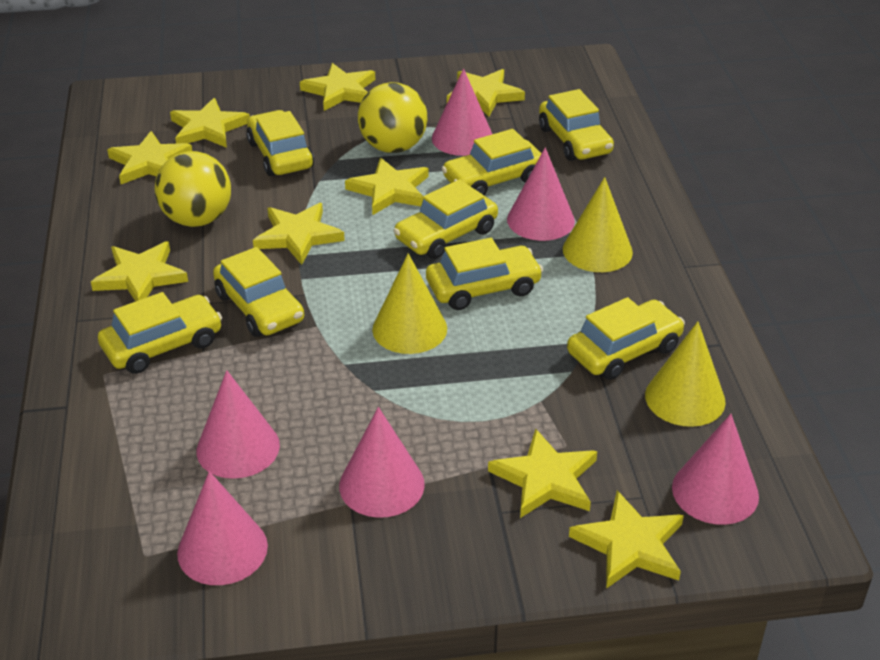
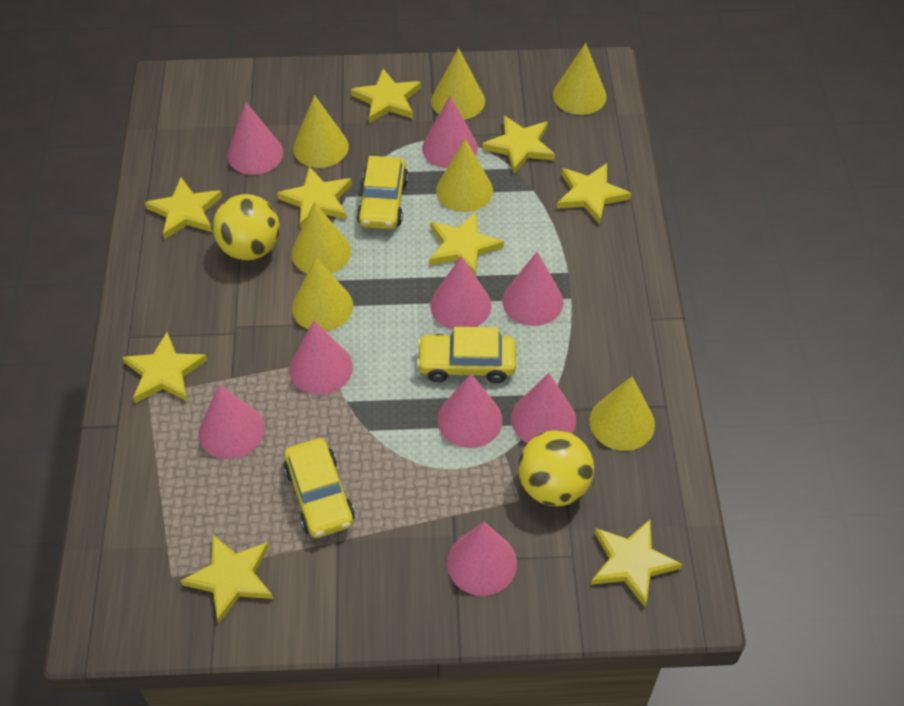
pink cone: [177,471,268,585] [196,370,280,479] [339,407,425,518] [432,68,492,156] [507,147,575,241] [672,414,759,525] = 6 -> [199,385,265,459] [227,102,283,175] [289,320,353,395] [422,96,478,168] [430,256,491,330] [437,374,503,448] [447,522,517,596] [502,252,563,326] [511,373,576,443] = 9
yellow car: [98,292,222,374] [213,247,304,337] [246,110,314,176] [393,179,498,259] [426,238,543,310] [441,129,542,195] [539,89,614,161] [567,297,685,380] = 8 -> [283,438,355,538] [357,156,408,229] [417,327,516,383] = 3
yellow cone: [372,253,447,354] [563,177,633,272] [645,321,726,427] = 3 -> [292,202,351,274] [292,257,353,331] [293,95,349,168] [431,48,485,120] [436,139,493,212] [553,43,607,115] [589,376,655,451] = 7

